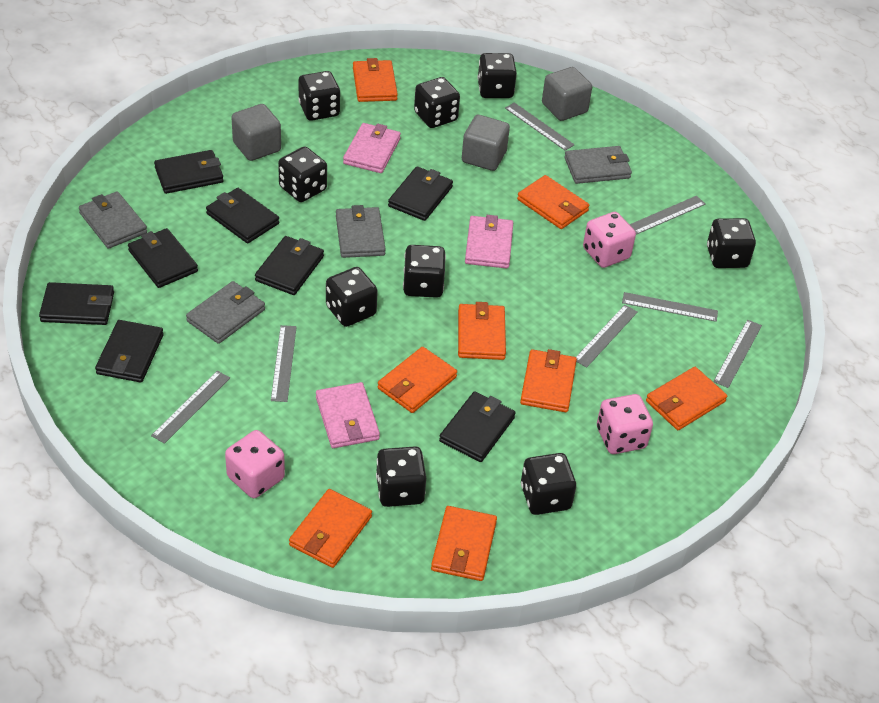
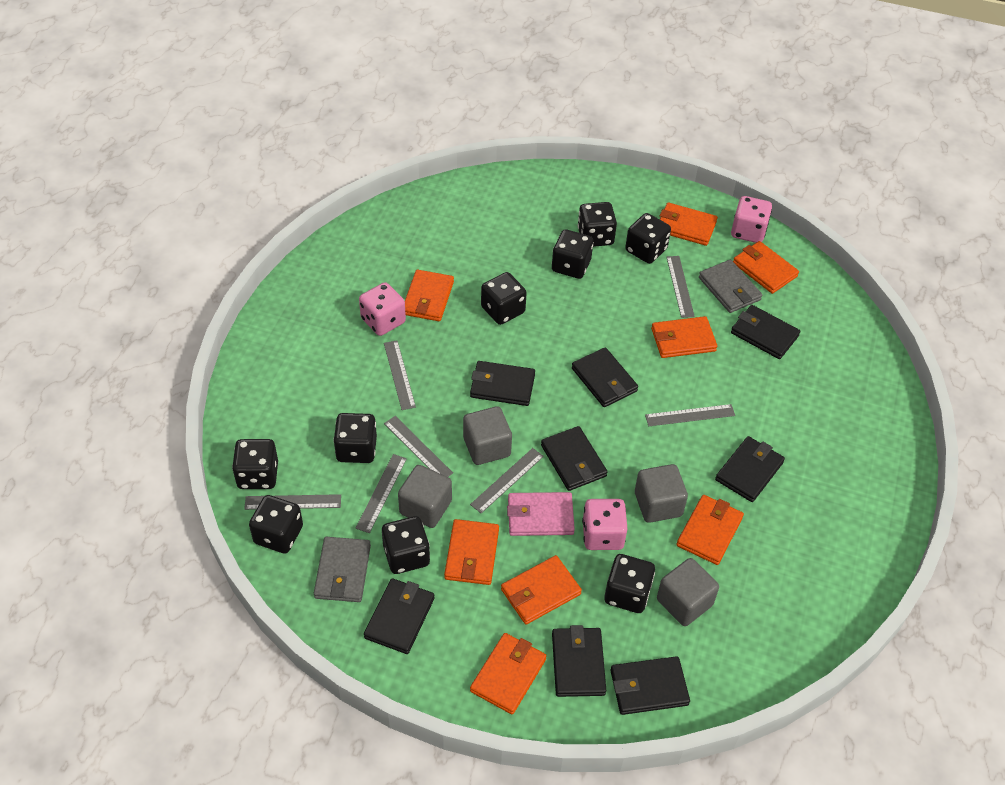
grey cube: [231,104,281,161] [462,115,510,171] [542,67,592,121] = 3 -> [398,465,452,528] [463,406,512,465] [635,464,688,523] [657,558,719,626] = 4
grey wallet: [79,191,147,249] [186,281,265,344] [336,205,386,258] [564,146,632,184] = 4 -> [314,537,371,602] [699,259,762,313] = 2
pink wallet: [316,382,380,448] [343,123,401,173] [465,215,513,268] = 3 -> [507,492,575,536] = 1

